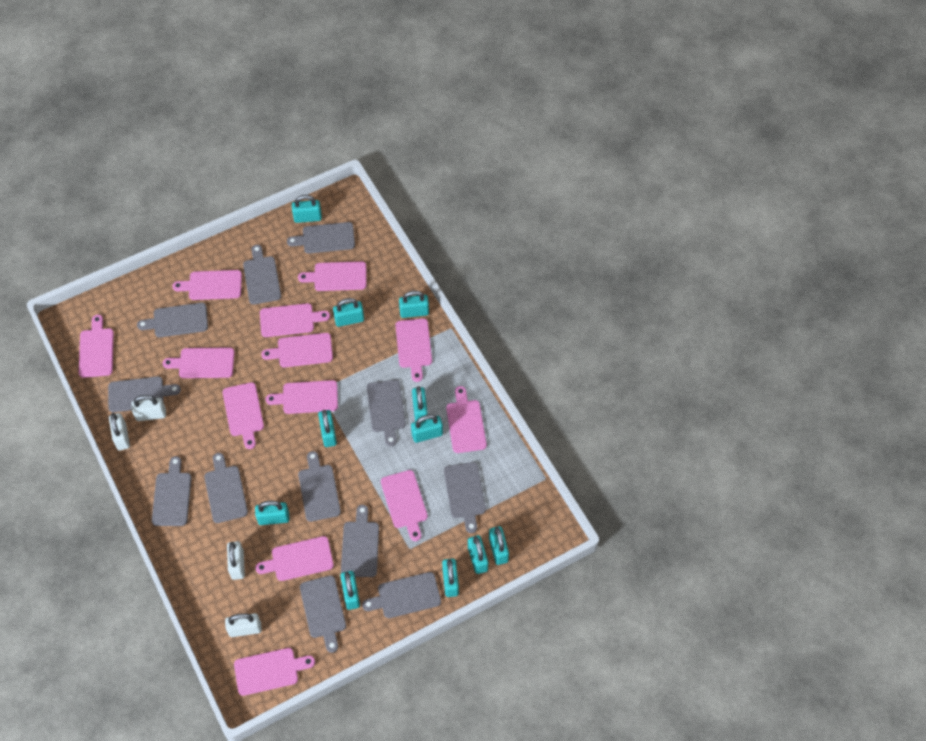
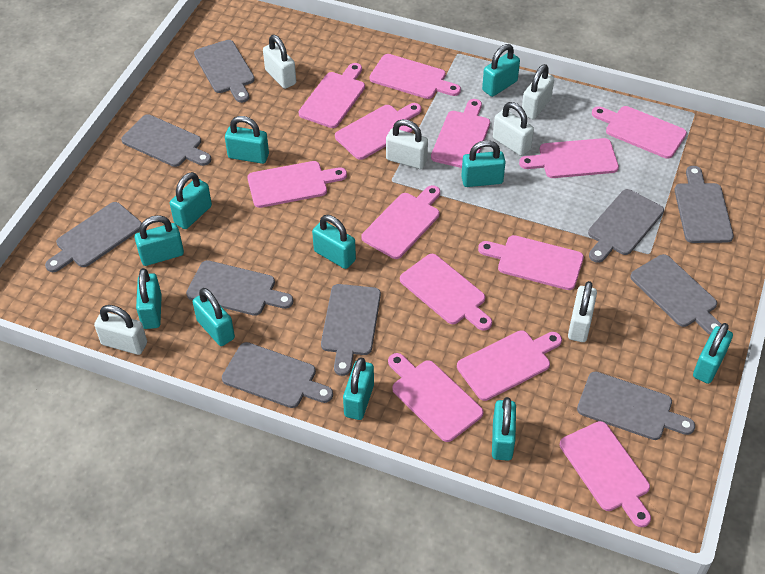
grey cutting board: [108,376,181,412] [137,303,208,337] [152,456,192,526] [204,453,248,523] [243,245,281,305] [287,222,355,254] [298,451,341,522] [300,575,346,653] [341,505,379,577] [362,572,441,618] [367,380,406,446] [444,462,486,533] = 12 -> [45,202,142,272] [121,114,211,167] [186,260,293,316] [194,40,255,103] [222,342,333,408] [321,284,381,376] [577,372,695,440] [588,189,664,263] [630,254,722,335] [674,166,734,243] = 10
white padlock: [109,413,130,450] [131,395,166,421] [225,613,262,637] [227,541,245,580] = 4 -> [94,305,147,355] [263,35,296,89] [386,119,428,169] [493,102,534,156] [522,64,554,119] [568,281,597,342] = 6

